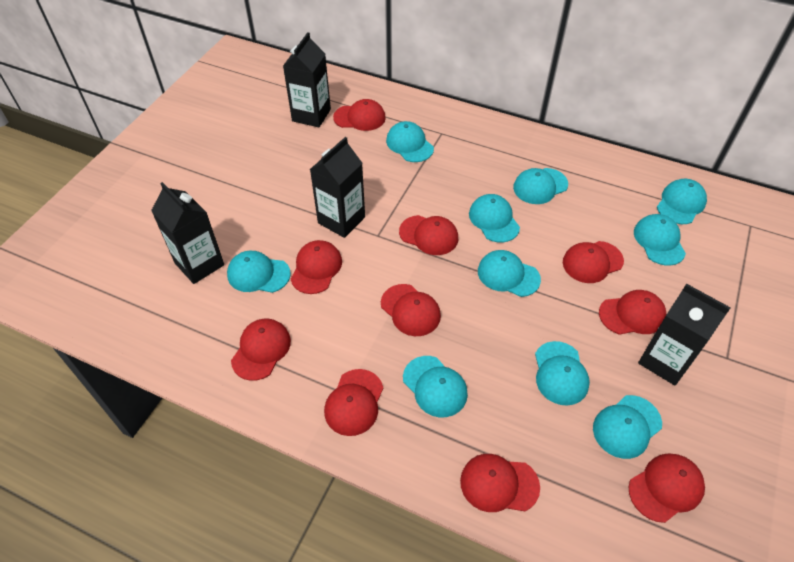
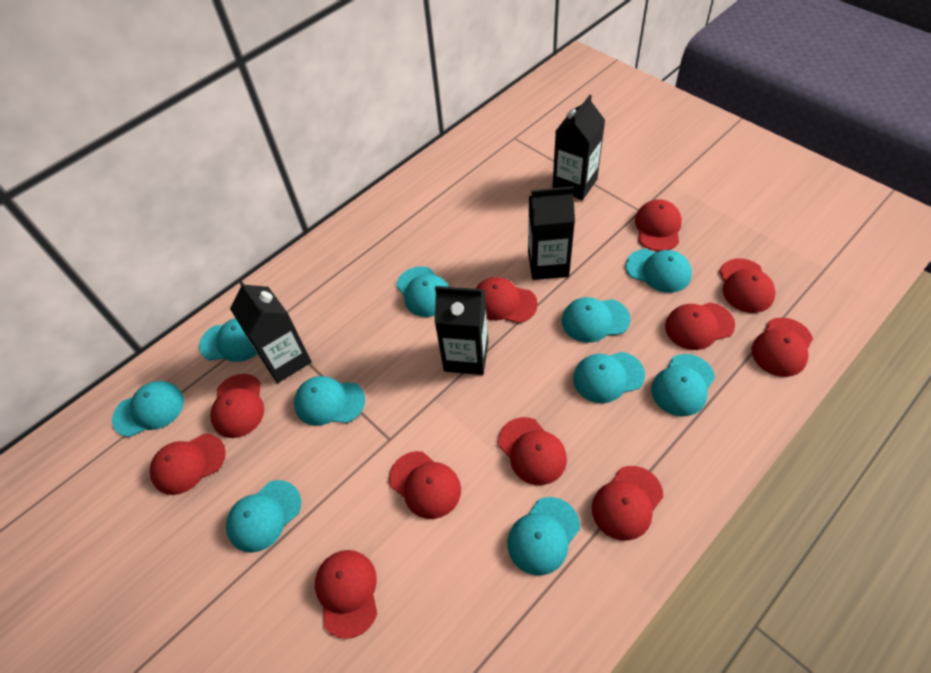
red cap: [231,319,291,381] [291,240,342,294] [324,369,383,436] [333,99,386,131] [381,284,441,336] [399,215,458,255] [460,454,540,512] [563,241,624,283] [599,290,666,335] [629,453,705,523] = 10 -> [150,434,226,495] [210,374,264,438] [315,550,377,639] [389,451,461,519] [476,277,538,323] [498,417,567,485] [592,466,664,541] [635,199,682,251] [665,302,735,350] [719,259,775,313] [752,317,813,377] = 11

